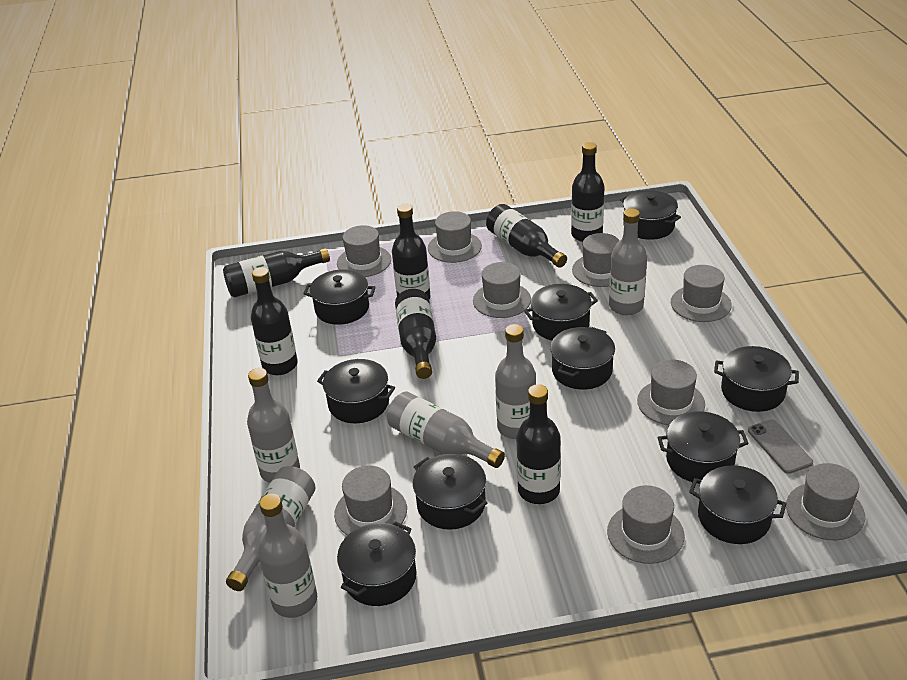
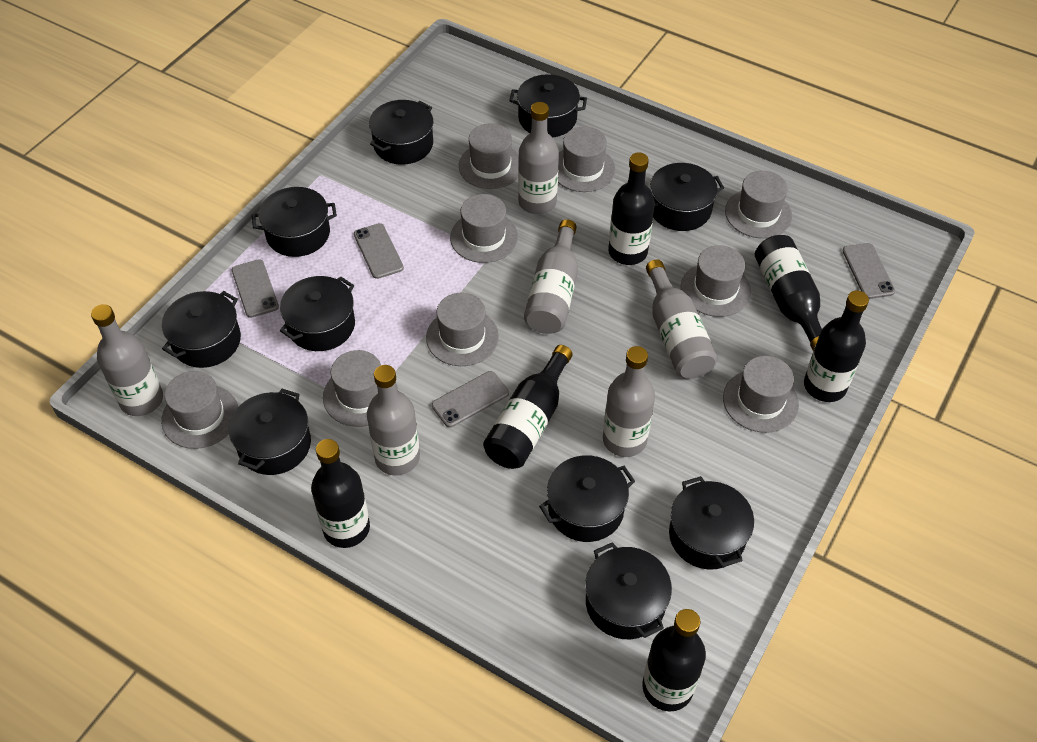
black bottle: [223,248,330,297] [251,267,298,375] [392,204,430,300] [395,289,436,379] [486,204,567,268] [516,384,561,504] [571,142,605,242] = 7 -> [311,439,370,548] [483,345,573,469] [608,152,655,265] [642,609,706,711] [755,235,822,351] [804,290,869,402] = 6
grey phone: [748,419,813,474] = 1 -> [232,259,279,318] [354,223,404,279] [432,371,509,427] [842,243,895,299] = 4

